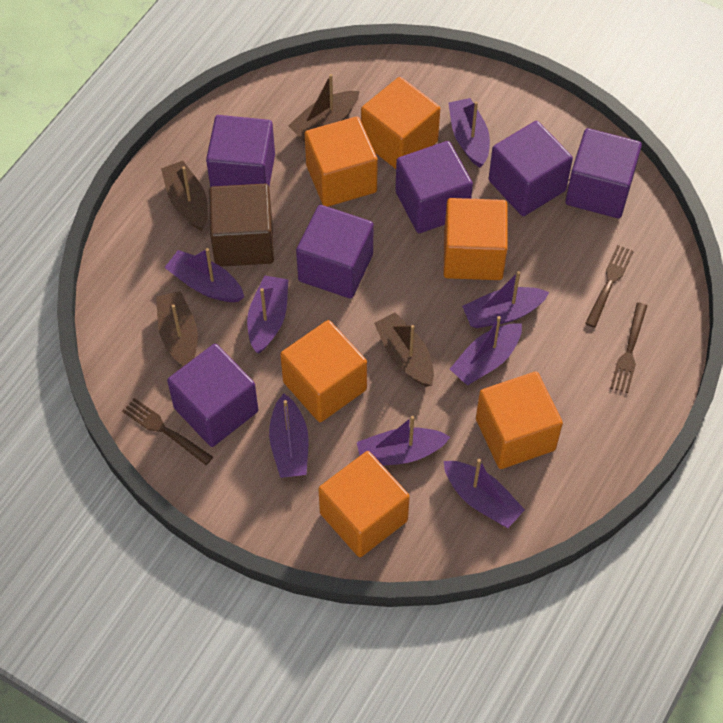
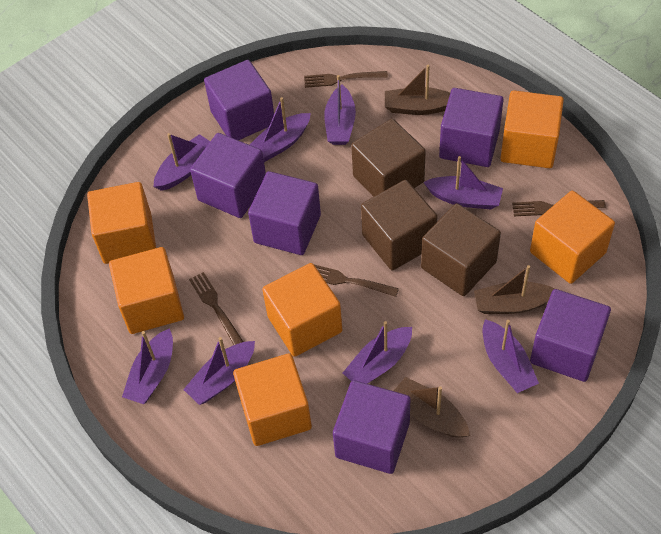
brown boat: [156,291,198,366] [161,161,208,231] [288,74,360,141] [374,312,434,387] = 4 -> [385,65,450,115] [394,377,470,438] [474,265,554,314] = 3
brown cube: [209,184,274,267] = 1 -> [351,119,426,197] [361,180,437,270] [421,203,501,296] = 3
brown fork: [122,398,213,465] [585,245,634,328] [610,303,647,393] = 3 -> [189,272,244,345] [304,71,388,88] [315,265,399,297] [512,200,606,216] = 4

